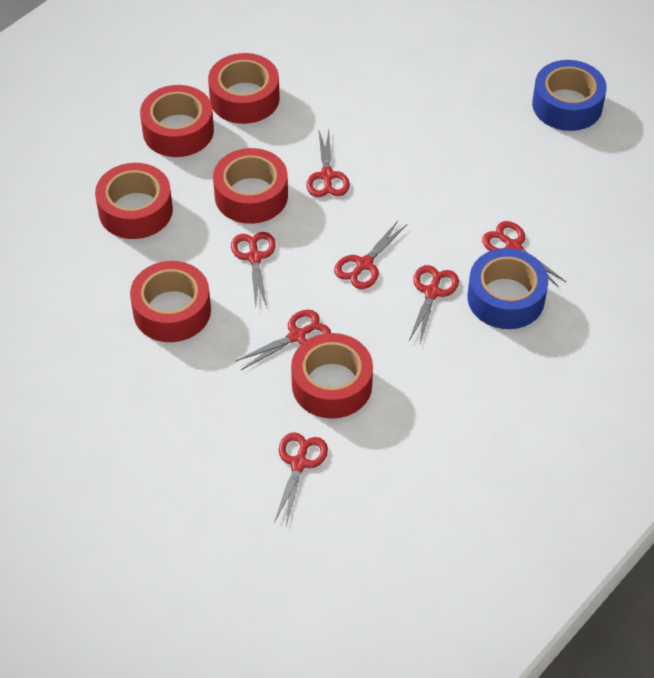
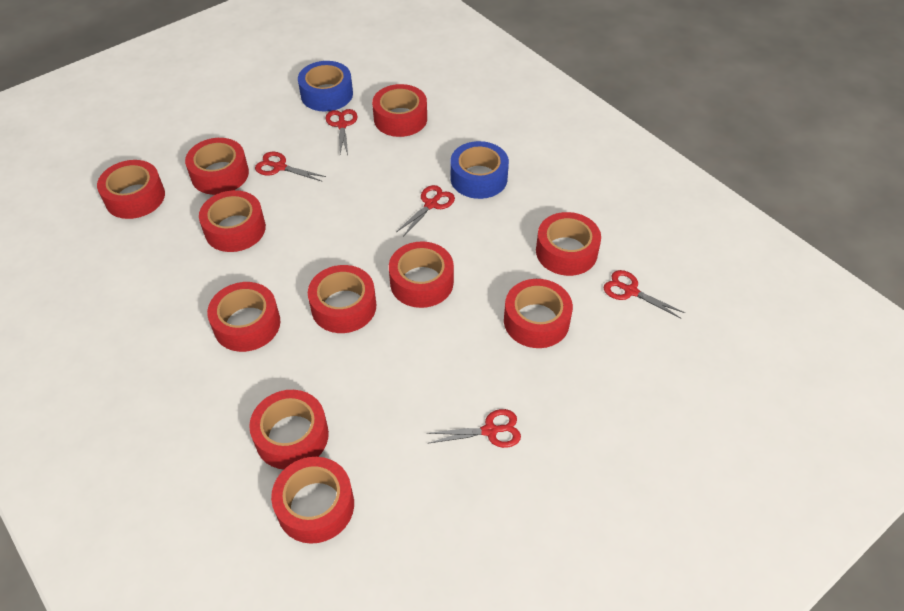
red scissors: [231,232,276,308] [236,310,331,370] [274,432,328,525] [306,130,350,197] [334,221,407,289] [409,265,459,343] [482,221,566,287] = 7 -> [255,152,326,181] [326,109,357,155] [396,185,455,237] [426,409,521,448] [604,270,685,319] = 5
red tape: [95,163,173,239] [130,261,211,342] [140,85,214,157] [208,53,280,124] [213,148,288,224] [291,333,373,419] = 6 -> [97,160,165,219] [185,138,249,195] [199,190,266,252] [207,282,280,352] [249,390,329,470] [271,457,354,544] [308,265,376,333] [372,84,427,137] [389,241,454,308] [504,279,573,348] [536,212,601,276] = 11

